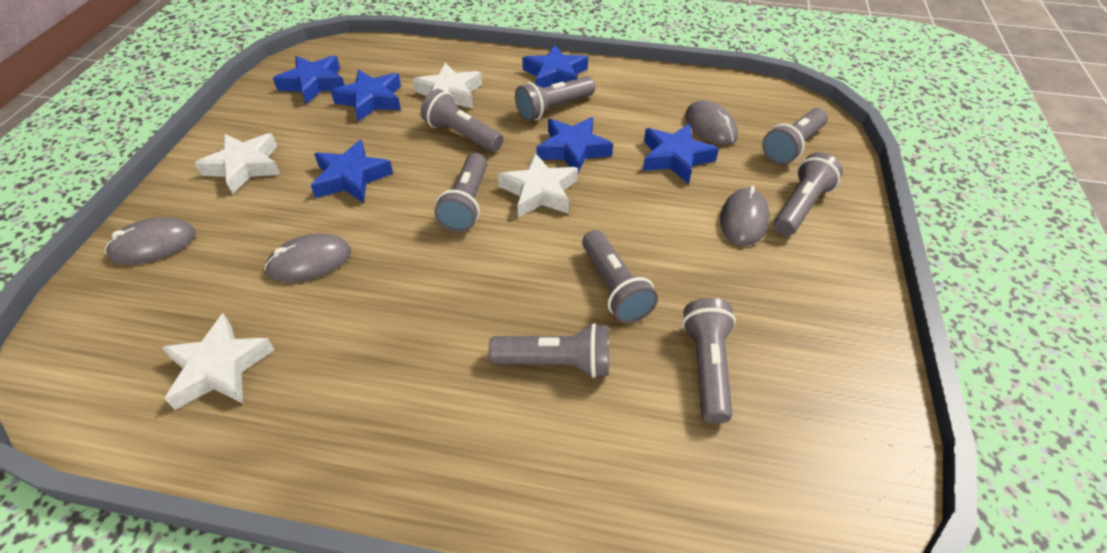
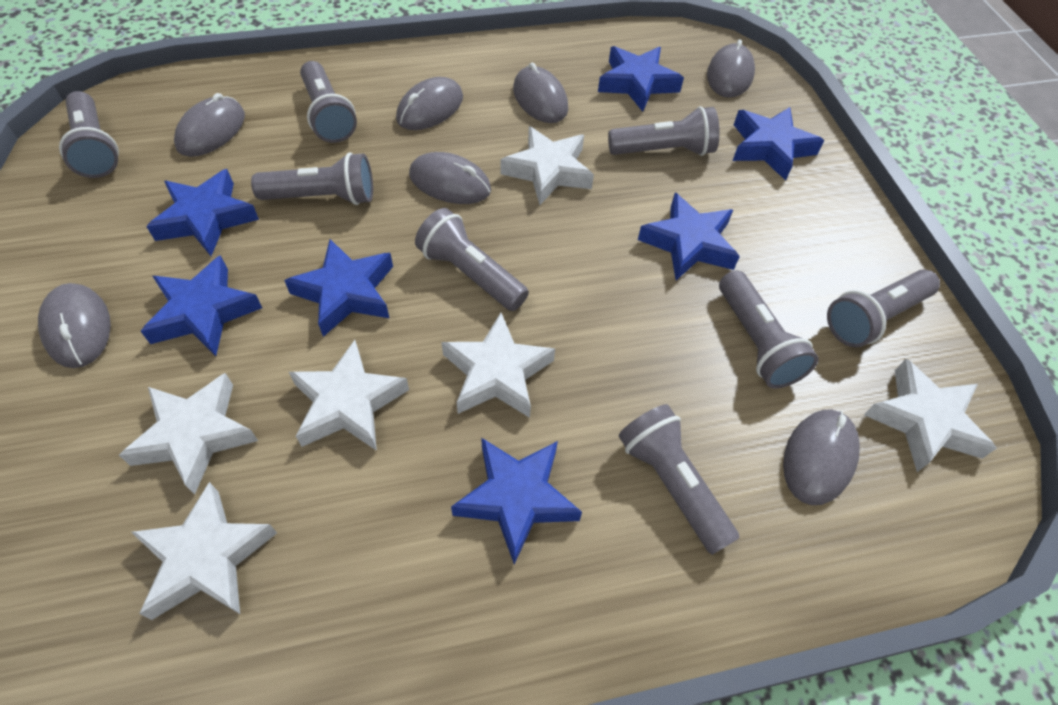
blue star: [273,55,344,104] [311,140,393,203] [331,70,401,122] [522,45,588,88] [536,117,613,173] [643,123,719,184] = 6 -> [141,255,262,356] [146,169,259,256] [284,239,393,337] [451,438,582,564] [598,46,684,112] [638,193,740,280] [733,107,824,181] = 7
grey mouse: [105,217,196,265] [264,234,351,283] [685,100,738,145] [720,186,770,246] = 4 -> [38,283,111,368] [174,93,245,157] [396,77,463,130] [409,152,491,204] [513,62,568,123] [707,39,755,98] [783,409,860,505] = 7
white star: [162,313,275,410] [195,133,280,194] [412,63,482,109] [498,153,578,218] = 4 -> [119,373,258,494] [131,482,277,620] [289,340,409,451] [441,313,555,418] [500,126,594,205] [864,359,997,472] = 6

